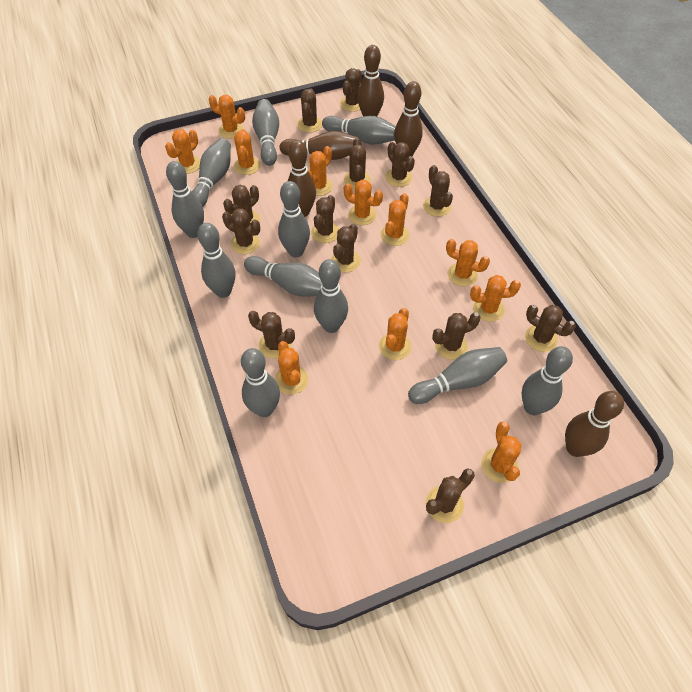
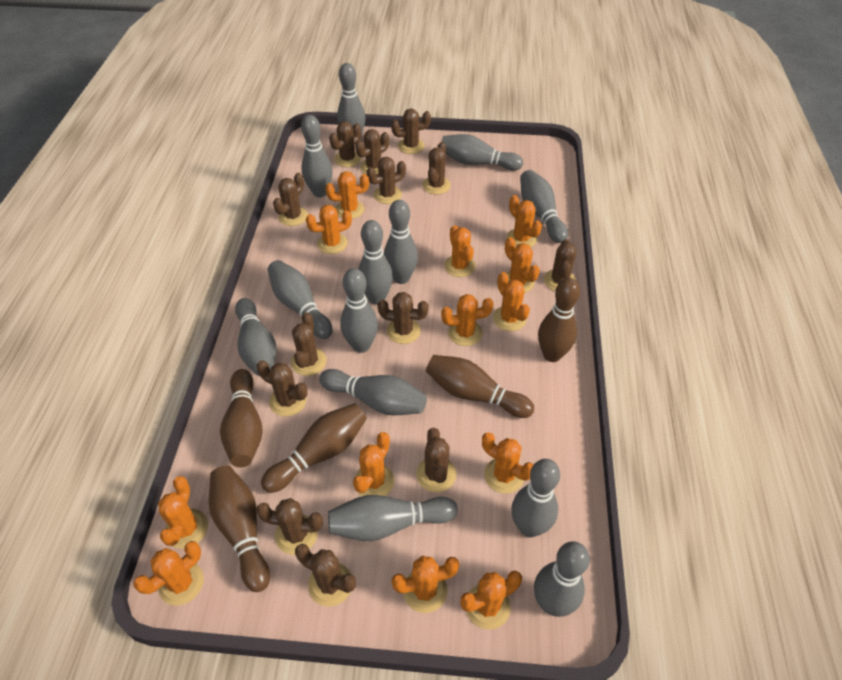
grey bowling pin: [166,161,204,238] [192,138,231,207] [197,223,235,298] [241,348,280,417] [244,256,322,297] [252,99,279,166] [278,181,310,257] [314,259,348,333] [322,116,396,144] [408,347,507,404] [522,346,573,415] = 11 -> [235,298,276,376] [268,260,333,339] [301,115,333,197] [319,369,427,416] [328,495,458,541] [337,63,366,138] [340,268,378,353] [358,220,393,305] [384,200,418,284] [441,134,523,171] [511,459,560,537] [520,170,568,243] [534,541,590,617] = 13
orange cactus: [165,129,200,174] [209,95,245,139] [234,129,260,175] [275,341,309,395] [308,146,333,196] [344,180,383,225] [379,308,412,360] [381,193,409,246] [446,239,490,287] [470,275,521,322] [481,421,521,483] = 11 -> [133,541,204,606] [158,476,208,549] [306,205,352,254] [325,171,369,219] [353,432,394,496] [391,556,459,613] [441,294,494,346] [444,225,476,277] [460,570,522,630] [482,432,534,494] [493,272,530,331] [505,237,540,293] [507,195,542,247] = 13

